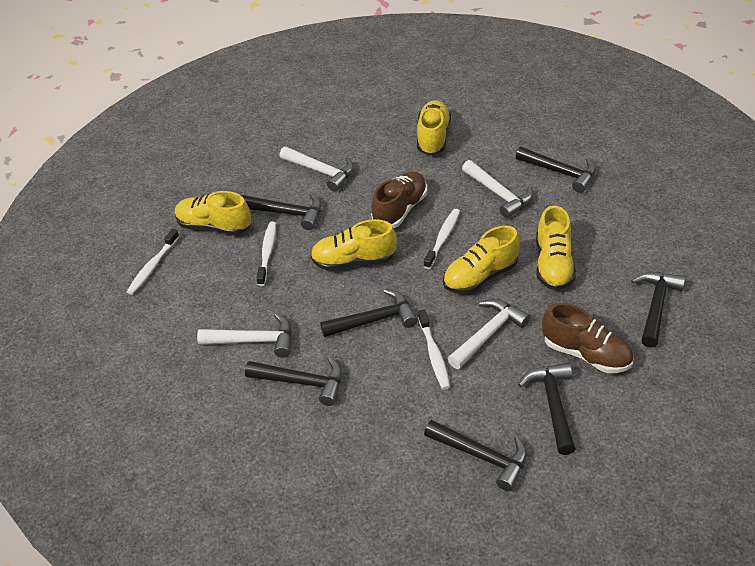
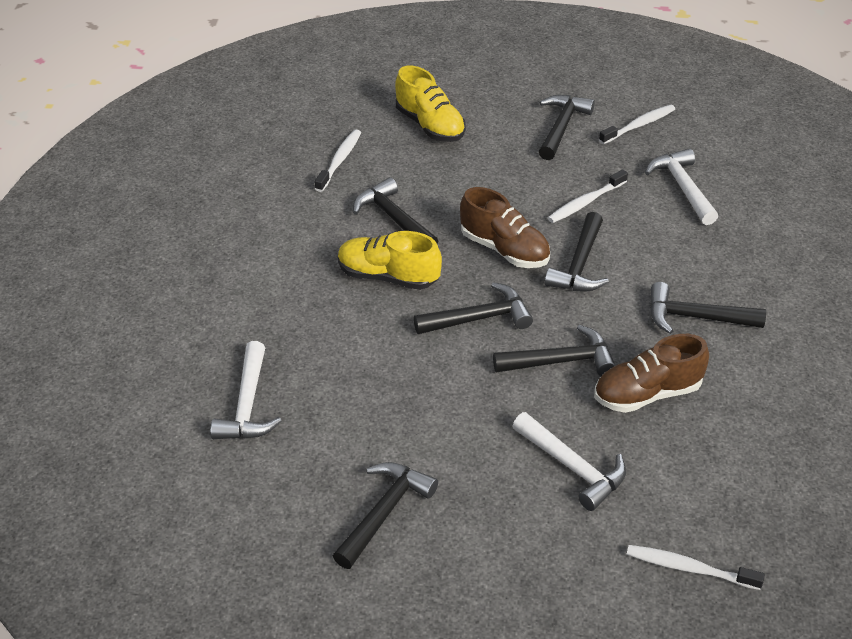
white hammer: [197,313,292,358] [280,146,354,192] [448,299,530,369] [462,160,533,218] = 4 -> [210,341,281,439] [513,412,626,511] [645,148,718,225] = 3
yellow shoe: [175,191,251,235] [310,219,397,270] [417,100,451,155] [443,226,520,294] [536,206,576,290] = 5 -> [338,231,442,290] [395,66,466,142] = 2

